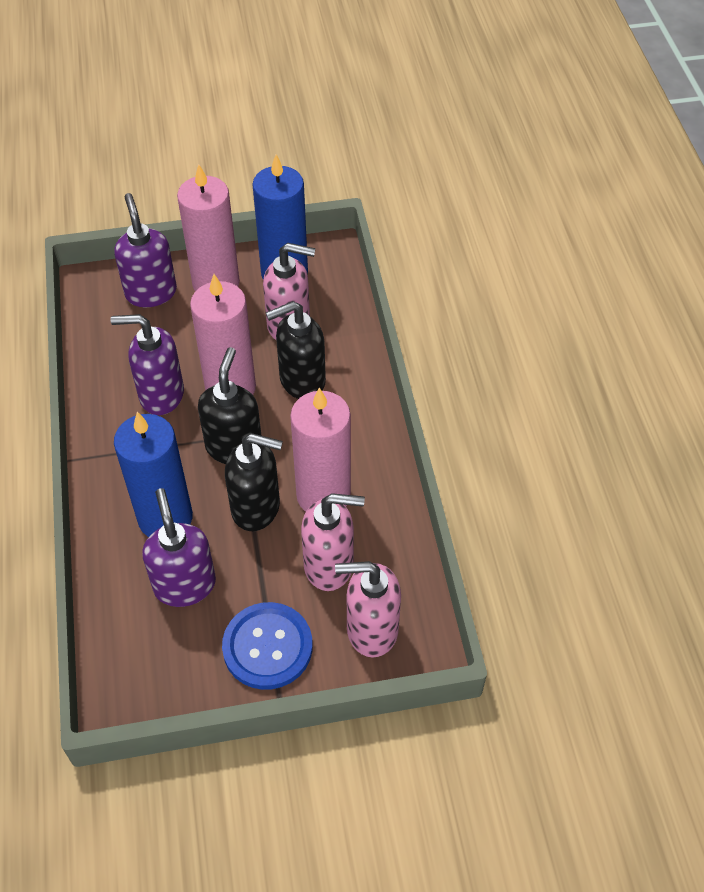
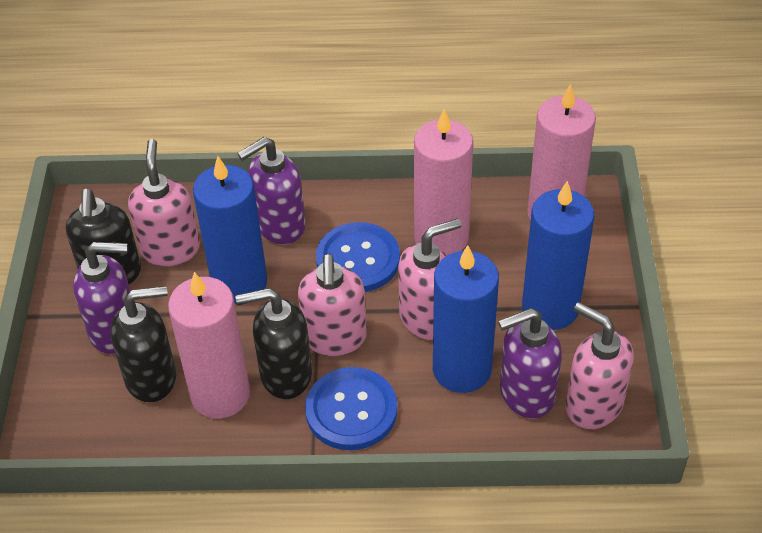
blue button: [222,602,313,690] = 1 -> [305,367,397,450] [316,222,400,292] = 2
blue candle: [114,412,193,537] [252,154,308,280] = 2 -> [193,156,267,304] [433,245,499,393] [522,181,594,330] = 3
pink soap dispenser: [263,243,316,340] [301,493,365,591] [335,561,401,657] = 3 -> [128,139,200,266] [298,254,367,356] [398,218,461,340] [566,302,634,429] = 4

